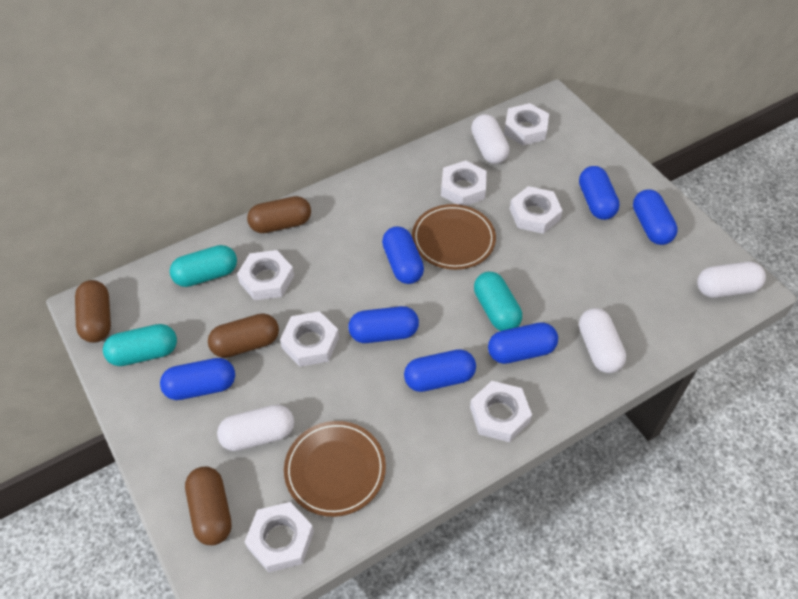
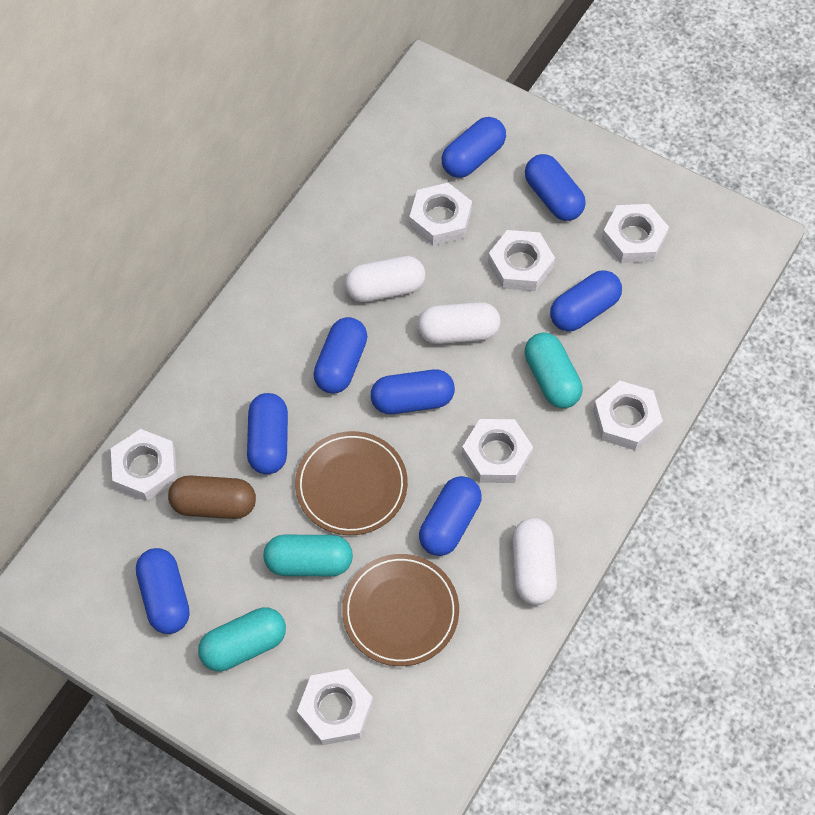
blue capsule: [160,358,235,400] [348,306,419,343] [382,226,424,284] [404,349,476,392] [488,322,558,364] [579,166,620,220] [633,190,678,245] = 7 -> [136,548,190,634] [247,393,288,474] [313,317,367,394] [371,369,455,414] [419,476,482,556] [442,117,506,178] [525,154,586,221] [550,270,622,332] = 8
brown capsule: [75,280,111,343] [185,466,232,545] [208,313,279,358] [247,196,311,233] = 4 -> [168,475,256,519] = 1
white capsule: [217,405,294,451] [471,114,509,164] [579,308,626,373] [697,262,766,298] = 4 -> [345,256,425,302] [418,302,500,344] [512,518,557,605] = 3

